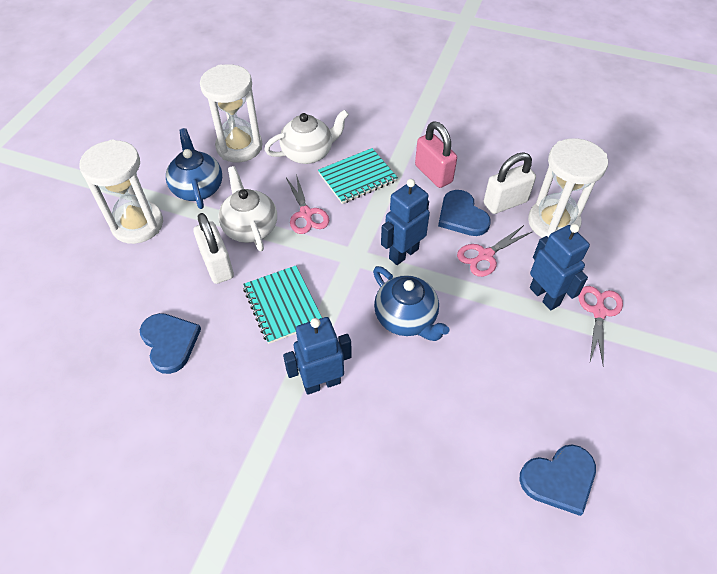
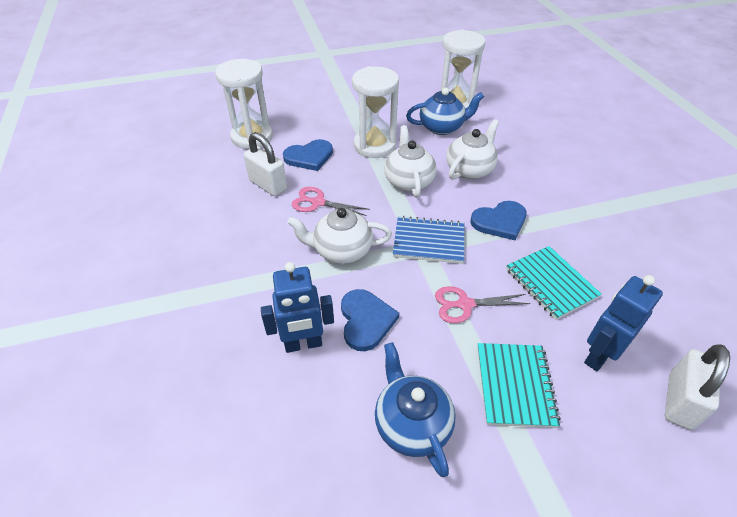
blue notebook: none = 0 -> [393,216,464,264] = 1
blue robot: [283,317,352,395] [381,179,430,265] [530,224,590,310] = 3 -> [261,262,334,353] [584,275,663,371] = 2
pink padlock: [415,122,457,188] = 1 -> none = 0
pink scissors: [286,174,329,234] [457,225,533,277] [578,286,623,367] = 3 -> [292,187,370,216] [435,286,530,323] = 2
white teapot: [218,166,277,251] [264,109,349,164] = 2 -> [287,208,392,264] [384,125,437,197] [446,119,499,180] = 3

